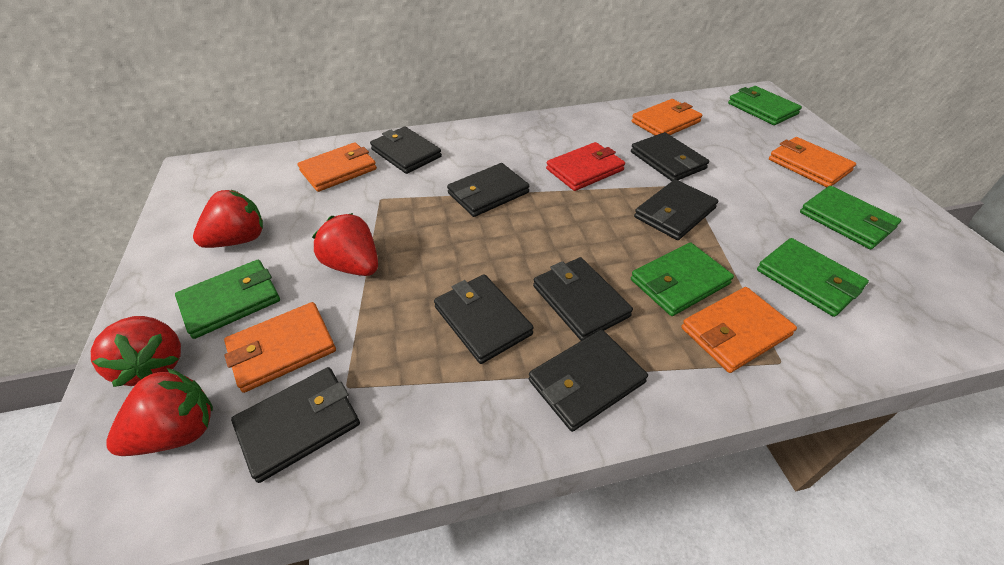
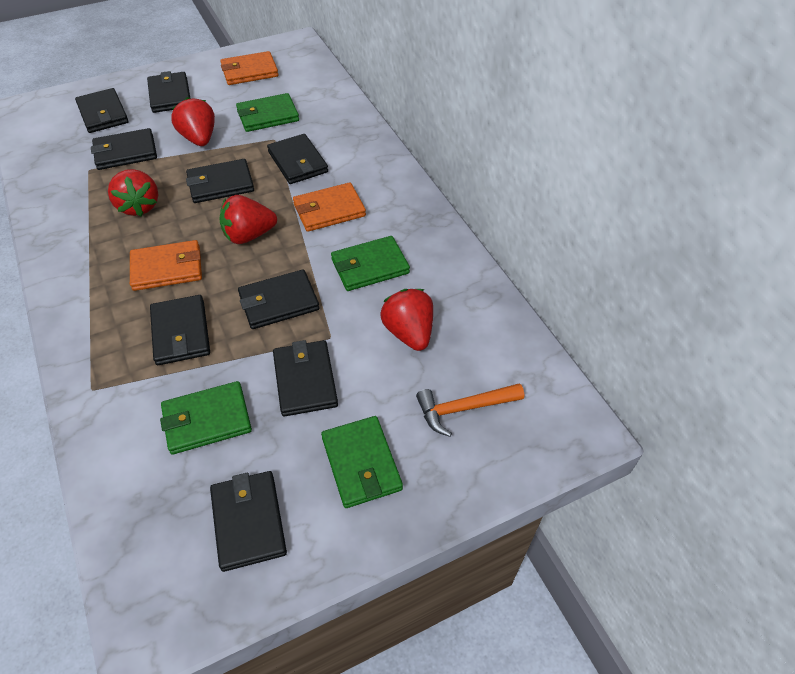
black wallet: [231,367,360,483] [370,127,442,174] [434,274,534,364] [447,163,530,217] [529,329,648,432] [533,257,633,341] [631,132,709,181] [634,179,718,240] = 8 -> [75,88,129,133] [91,128,157,170] [147,71,190,113] [150,295,210,365] [186,159,254,203] [210,471,287,572] [238,269,319,329] [267,134,328,184] [273,340,338,417] = 9
green wallet: [175,260,280,339] [631,242,734,316] [728,86,802,125] [757,238,869,317] [800,186,901,249] = 5 -> [160,381,252,455] [236,93,299,132] [321,416,403,508] [331,236,410,291] = 4
orange hammer: none = 0 -> [416,383,524,437] = 1
orange wallet: [224,302,336,393] [298,142,377,192] [632,99,702,135] [681,287,797,373] [769,137,856,187] = 5 -> [130,240,202,291] [220,51,278,85] [293,182,366,232] = 3
red wallet: [546,142,625,191] = 1 -> none = 0

